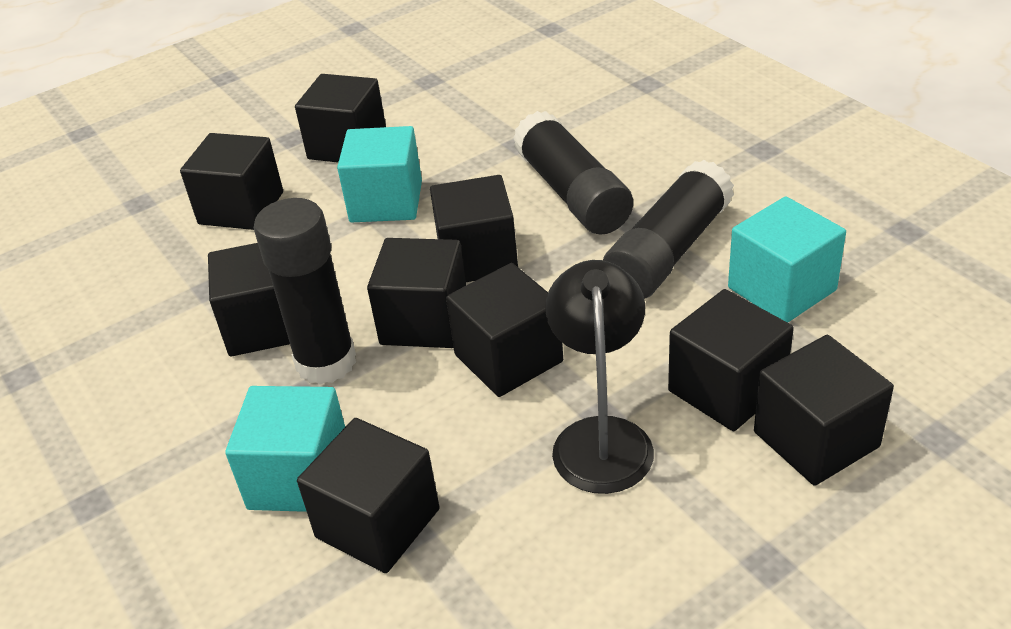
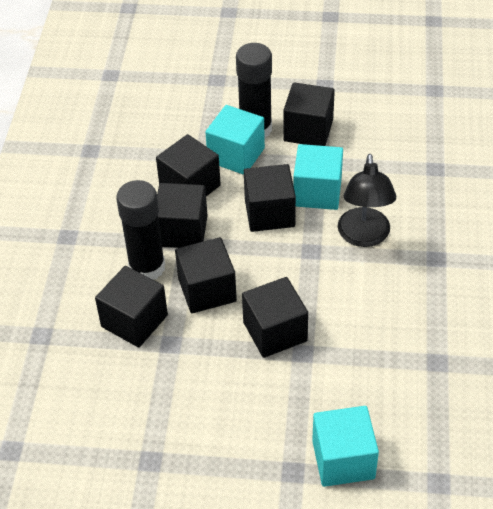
black cube: [180,133,283,230] [208,243,290,356] [295,74,386,163] [297,418,440,573] [367,238,466,348] [430,175,518,282] [446,263,563,397] [668,289,794,431] [754,335,894,486] = 9 -> [95,266,168,347] [156,134,221,196] [157,183,208,248] [175,237,237,313] [242,277,308,358] [244,164,296,232] [283,82,335,146] = 7
black glue stick: [254,198,356,385] [513,111,633,235] [603,160,734,299] = 3 -> [116,180,165,280] [236,43,272,139] = 2

